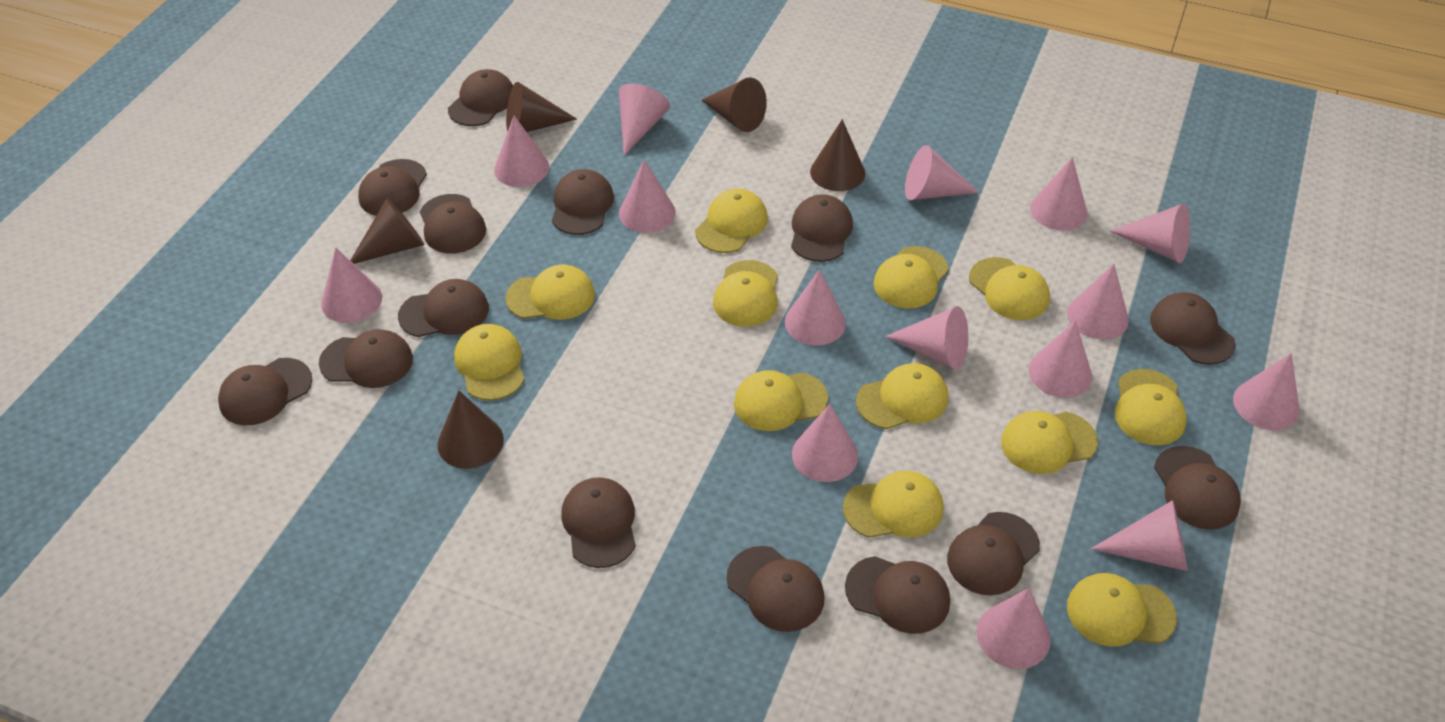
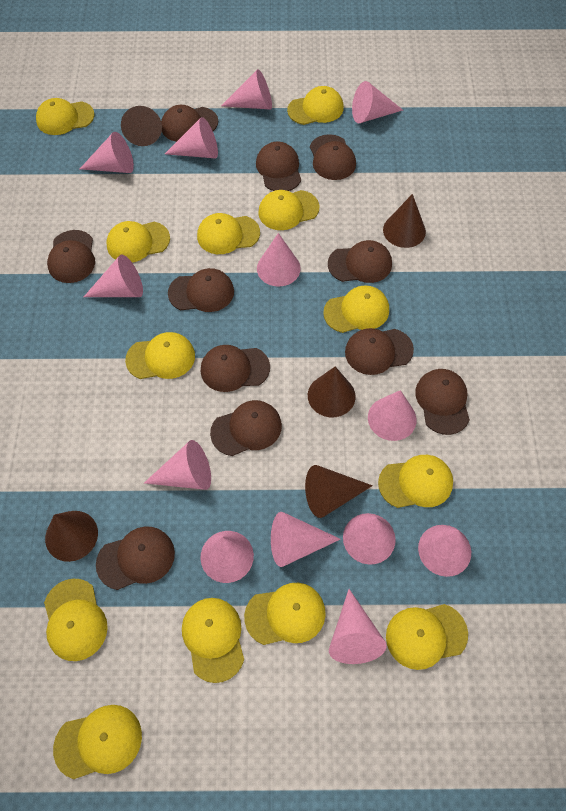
brown cap: [218,358,312,425] [319,329,413,388] [358,159,427,216] [398,279,489,337] [420,194,486,253] [448,69,513,126] [552,169,614,235] [561,477,636,568] [727,546,825,632] [791,194,853,262] [845,556,950,634] [947,512,1040,595] [1150,292,1236,365] [1154,446,1241,530] = 14 -> [47,230,95,283] [96,527,175,590] [161,105,218,142] [168,268,234,312] [201,345,270,392] [210,400,282,456] [256,141,301,191] [310,134,356,180] [328,240,392,283] [345,328,414,375] [415,369,470,435] = 11
pink cone: [321,248,382,323] [494,116,549,187] [619,83,670,156] [619,160,676,233] [785,270,846,346] [792,404,858,482] [885,306,968,370] [905,145,980,200] [976,588,1051,669] [1028,321,1092,398] [1030,157,1088,231] [1067,264,1129,340] [1091,500,1187,571] [1110,204,1190,263] [1233,353,1300,430] = 15 -> [80,132,134,173] [84,255,143,297] [144,440,211,490] [165,117,218,159] [200,531,254,583] [221,69,272,110] [257,233,301,287] [271,512,341,567] [329,589,387,664] [343,513,396,565] [352,81,403,123] [368,390,416,441] [418,525,471,577] = 13
yellow cap: [454,324,524,401] [505,265,595,320] [695,188,768,253] [713,260,778,327] [734,370,828,431] [843,471,944,538] [856,363,948,429] [874,246,949,308] [969,257,1050,320] [1001,411,1098,474] [1067,573,1177,647] [1115,369,1187,445] = 12 -> [36,98,94,135] [44,579,108,661] [53,705,142,779] [106,221,170,262] [125,332,195,379] [182,598,244,683] [197,213,260,254] [244,583,326,645] [258,190,320,230] [287,86,344,125] [323,285,389,333] [378,455,453,508] [386,604,468,670] = 13

